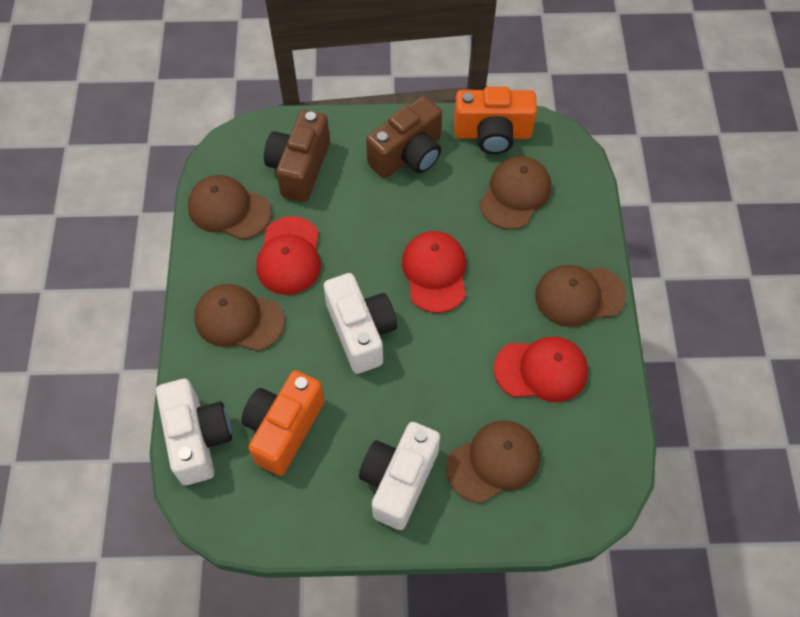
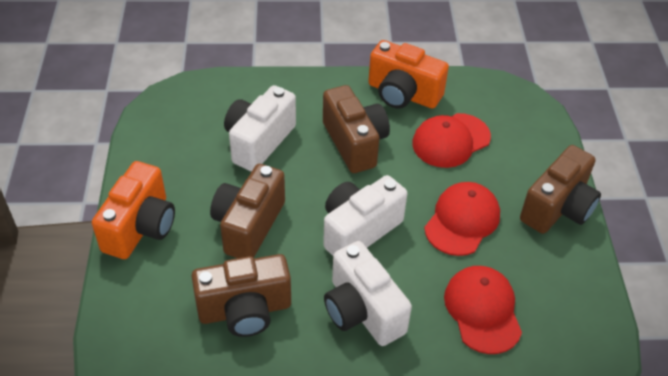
brown camera: [264,110,330,202] [366,96,442,178] = 2 -> [192,254,291,337] [210,164,285,258] [323,85,390,173] [520,145,601,234] = 4
brown cap: [188,175,271,240] [194,284,285,351] [446,420,540,503] [479,156,551,230] [535,265,626,327] = 5 -> none = 0

